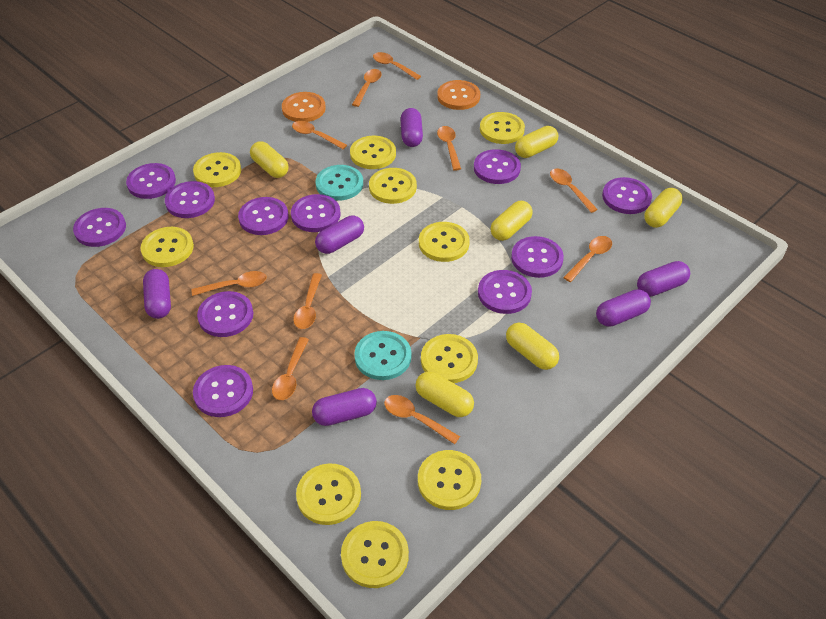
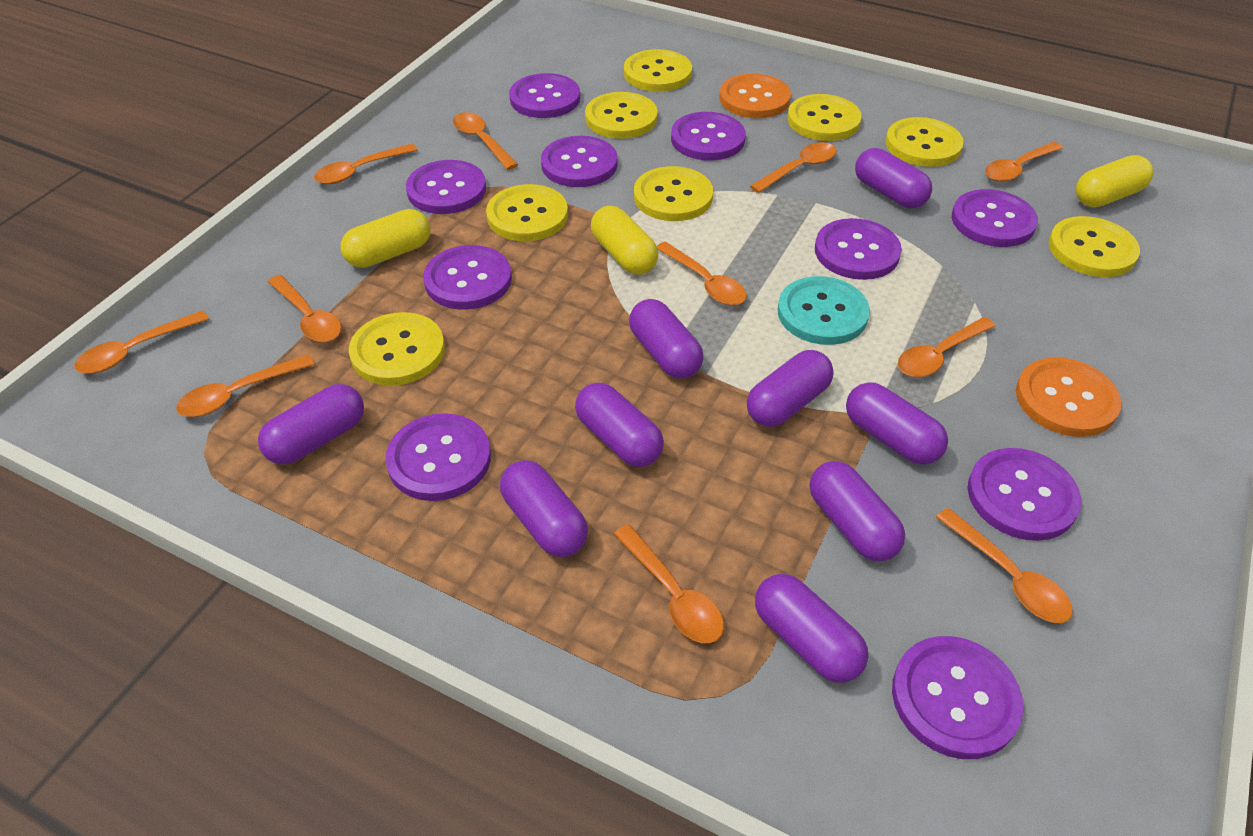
orange spoon: [191,271,267,296] [272,337,309,400] [292,121,347,149] [293,273,322,329] [352,69,382,107] [373,52,421,80] [384,395,460,444] [437,126,461,170] [550,168,598,213] [563,236,612,282] = 10 -> [74,310,209,374] [176,354,315,417] [268,275,341,342] [314,143,417,184] [453,112,518,170] [614,524,724,643] [657,241,747,305] [750,142,837,193] [898,317,996,377] [936,508,1073,623] [985,142,1063,182] = 11
purple button: [73,208,126,247] [126,163,176,199] [165,181,215,218] [193,365,253,417] [197,291,253,337] [238,197,289,235] [291,194,340,232] [474,149,521,184] [478,270,532,314] [511,236,564,278] [602,177,652,214] = 11 -> [385,413,491,501] [406,160,486,214] [423,245,512,310] [509,73,580,118] [541,136,618,187] [671,112,746,161] [815,218,902,280] [892,636,1023,759] [952,189,1038,247] [968,448,1081,541] = 10
purple capsule: [143,269,171,319] [312,388,377,426] [315,215,364,254] [401,108,423,147] [596,289,651,327] [637,261,690,296] = 6 -> [258,384,364,464] [500,460,588,557] [575,382,664,467] [629,299,704,379] [747,350,834,427] [755,574,868,683] [810,461,905,561] [846,382,948,465] [855,148,932,208] = 9
turquoise button: [315,165,363,201] [354,331,411,380] = 2 -> [777,276,870,345] = 1
yellow button: [140,227,194,267] [193,152,241,187] [296,463,361,525] [341,521,409,588] [350,136,396,169] [369,168,417,204] [418,450,481,510] [419,222,470,262] [421,334,478,383] [480,112,525,144] = 10 -> [349,312,445,386] [486,184,568,241] [585,92,658,139] [624,49,692,92] [634,166,713,221] [788,94,862,141] [886,117,964,167] [1048,216,1140,277] = 8
yellow capsule: [250,141,289,178] [415,372,474,417] [490,201,533,241] [506,322,559,370] [515,126,558,158] [644,188,683,228] = 6 -> [341,209,430,268] [591,206,658,275] [1076,155,1153,207] = 3

